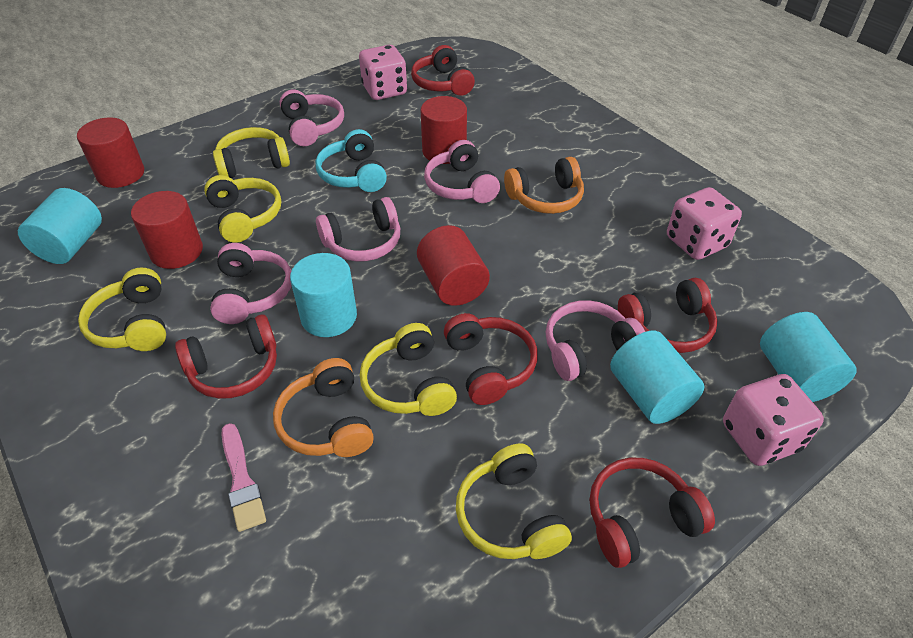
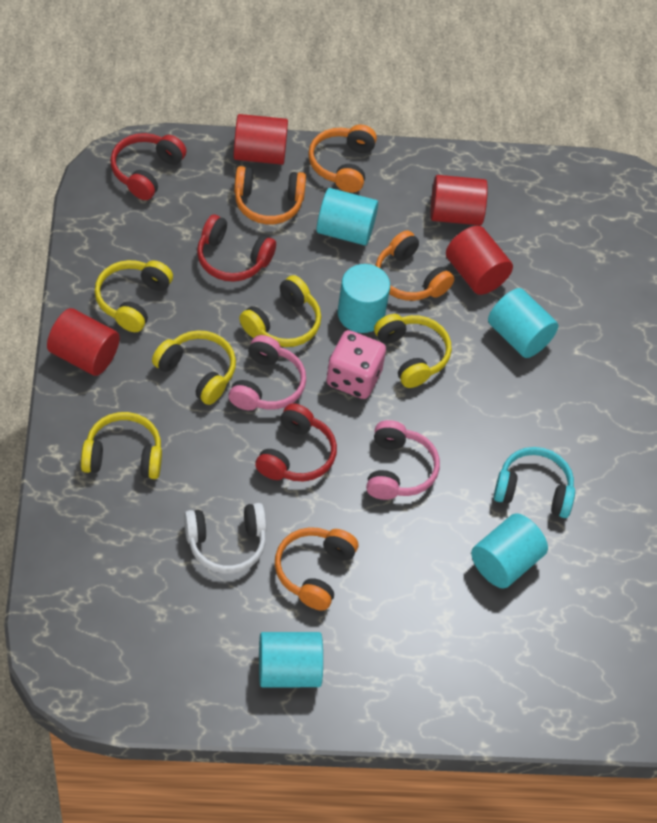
orange headphones: [273,358,374,457] [504,157,584,214] = 2 -> [234,166,306,224] [275,527,358,611] [308,125,377,193] [375,230,454,301] = 4
pink brush: [221,423,266,532] = 1 -> none = 0
pink dice: [359,45,407,100] [667,187,742,260] [723,374,824,466] = 3 -> [326,330,386,399] = 1
pink headphones: [210,243,291,324] [280,89,344,146] [316,197,400,262] [424,140,500,203] [546,300,645,381] = 5 -> [228,335,306,411] [366,420,440,500] = 2
red headphones: [175,314,277,399] [411,45,475,96] [444,313,538,405] [590,458,715,568] [618,278,717,353] = 5 -> [110,133,187,200] [197,215,276,282] [255,403,337,481] = 3
turquoise cylinder: [18,188,102,264] [290,253,357,337] [610,331,705,424] [760,312,857,402] = 4 -> [259,632,323,687] [317,188,378,245] [338,264,390,333] [471,514,548,589] [488,288,558,358] = 5
white headphones: none = 0 -> [184,503,267,574] = 1

